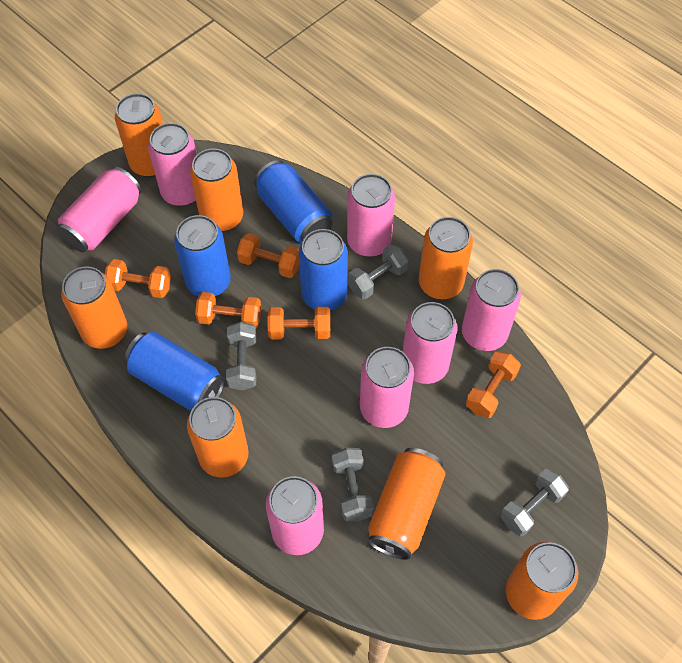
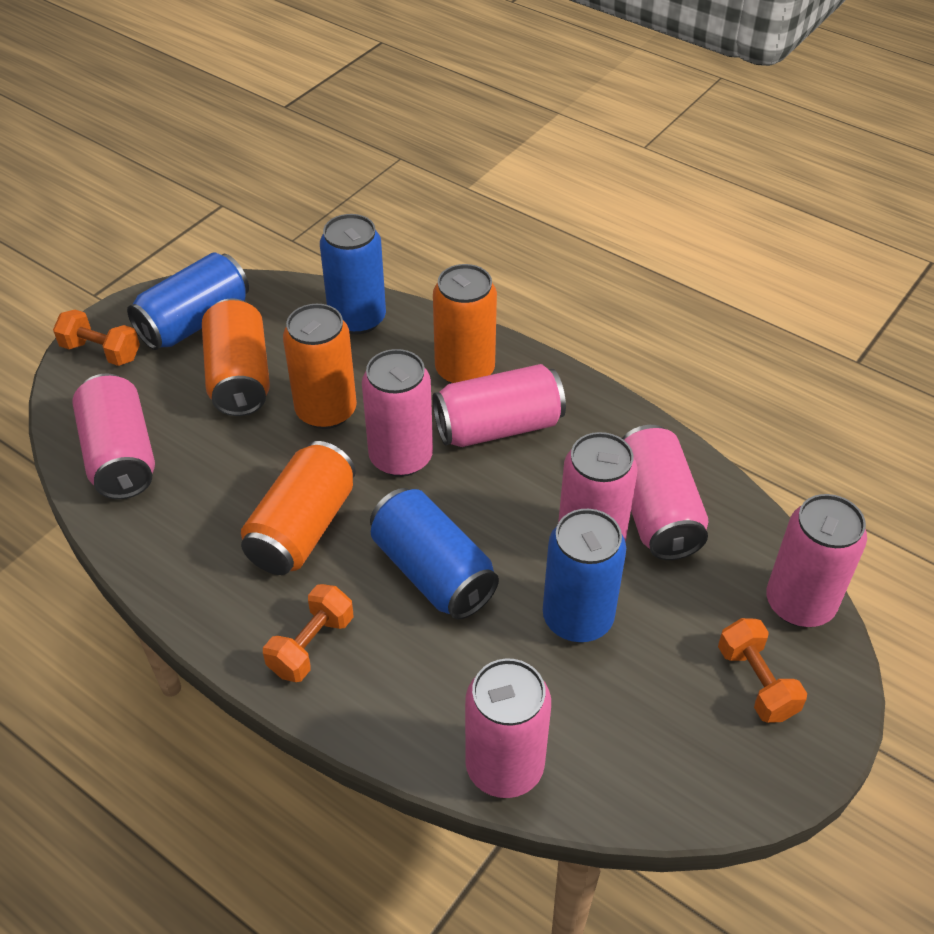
grey dumbbell: [226,322,257,391] [332,448,374,521] [348,244,409,299] [500,468,569,536] = 4 -> none = 0
orange can: [61,266,127,349] [115,93,163,177] [187,397,249,477] [190,149,243,232] [368,448,446,560] [419,217,473,299] [506,542,578,620] = 7 -> [202,298,270,416] [241,441,356,575] [283,304,357,429] [433,264,497,384] = 4
orange dumbbell: [105,259,171,298] [195,292,261,328] [237,233,299,278] [267,307,331,340] [466,351,521,418] = 5 -> [53,310,140,366] [263,584,353,682] [718,618,807,723] = 3

